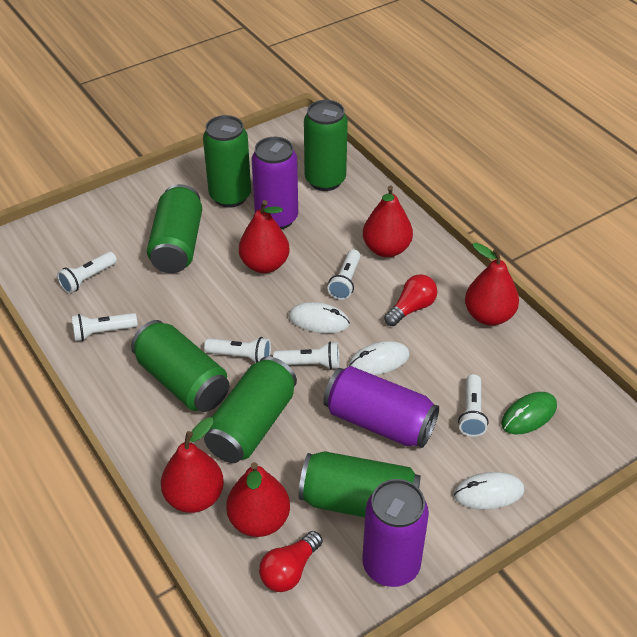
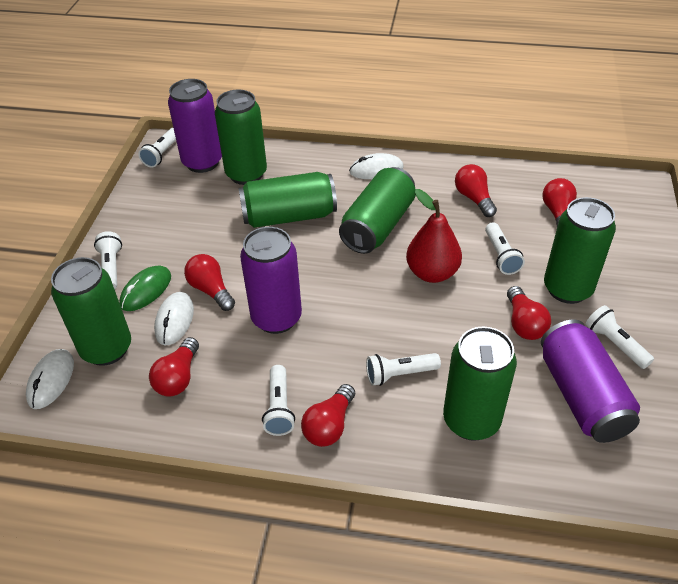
red light bulb: [259,531,323,592] [384,274,437,326] = 2 -> [149,337,199,397] [184,254,235,311] [301,384,355,447] [455,164,497,217] [507,286,551,340] [542,178,577,226] = 6
red pear: [161,417,224,513] [226,462,290,537] [239,200,290,273] [363,185,413,257] [465,243,519,326] = 5 -> [406,189,462,283] = 1

